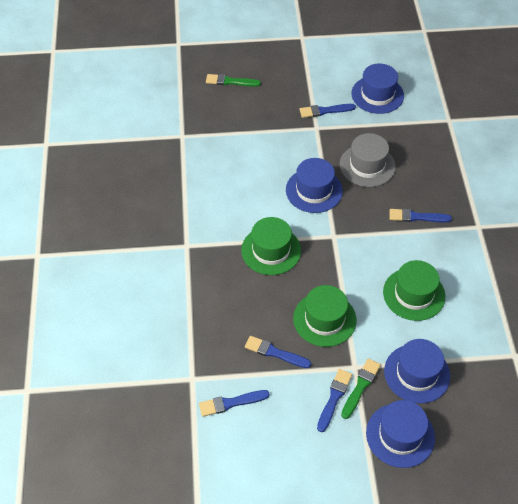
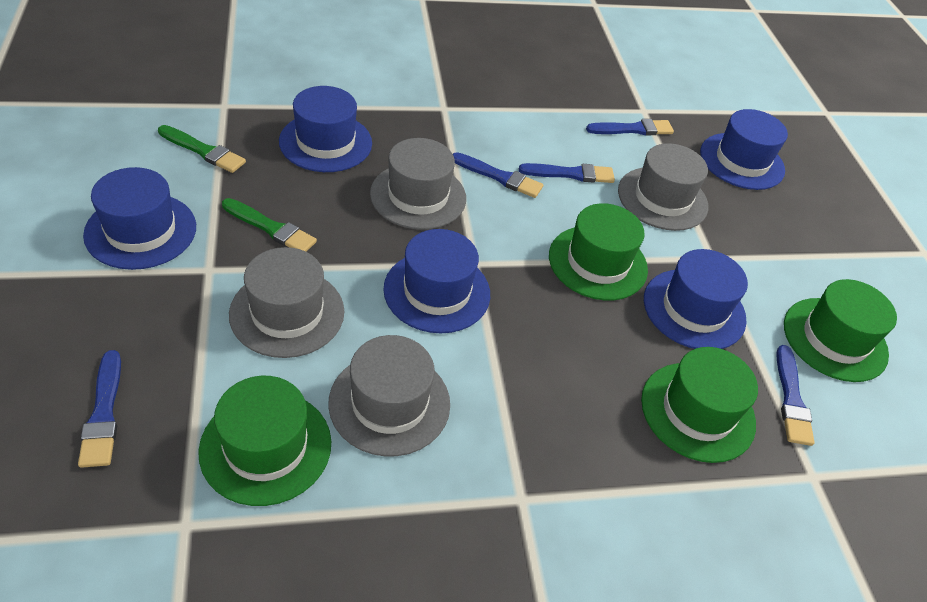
blue hat: [286,158,343,213] [352,63,404,114] [366,400,435,468] [384,339,450,404] = 4 -> [83,167,196,270] [279,86,372,172] [383,229,490,333] [644,249,748,349] [700,109,788,190] = 5
green hat: [241,217,301,275] [293,285,356,347] [383,260,446,321] = 3 -> [198,376,331,506] [549,203,648,301] [641,347,758,463] [784,279,897,382] = 4
grey hat: [340,133,396,187] = 1 -> [229,247,344,358] [328,335,450,456] [370,138,466,230] [618,143,708,231] = 4

